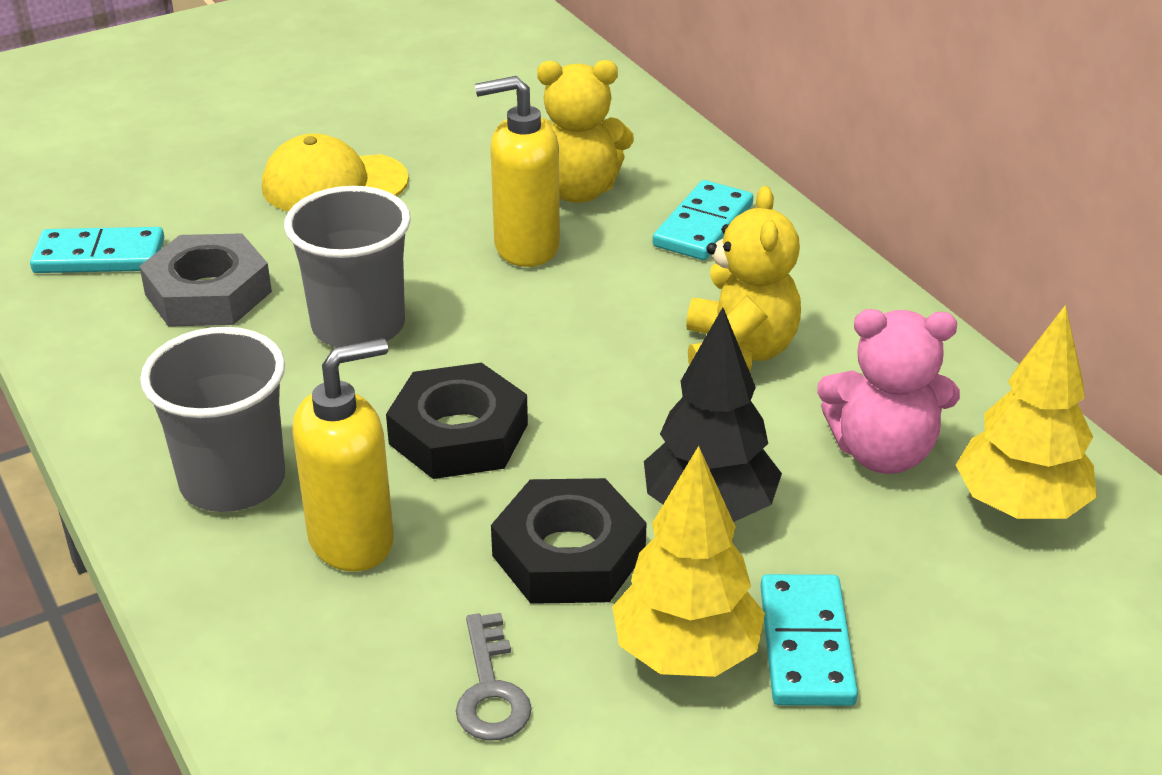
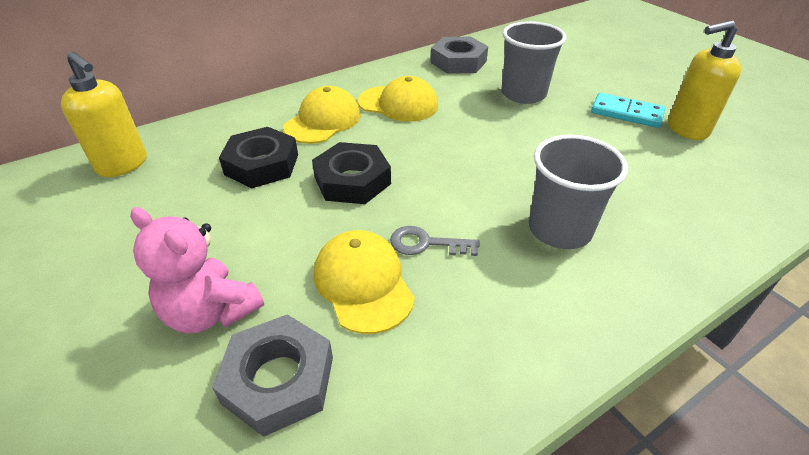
black tree: [644,307,782,522] = 1 -> none = 0
grey nut: [139,233,272,327] = 1 -> [212,314,333,437] [431,36,488,74] = 2
turquoise domino: [30,227,164,273] [653,180,753,260] [760,574,858,706] = 3 -> [591,93,665,128] = 1
yellow cap: [262,134,409,212] = 1 -> [283,86,361,144] [314,230,415,334] [358,76,438,122] = 3
yellow teddy bear: [537,60,634,203] [686,186,801,371] = 2 -> none = 0
yellow tree: [612,446,765,677] [956,305,1097,519] = 2 -> none = 0

